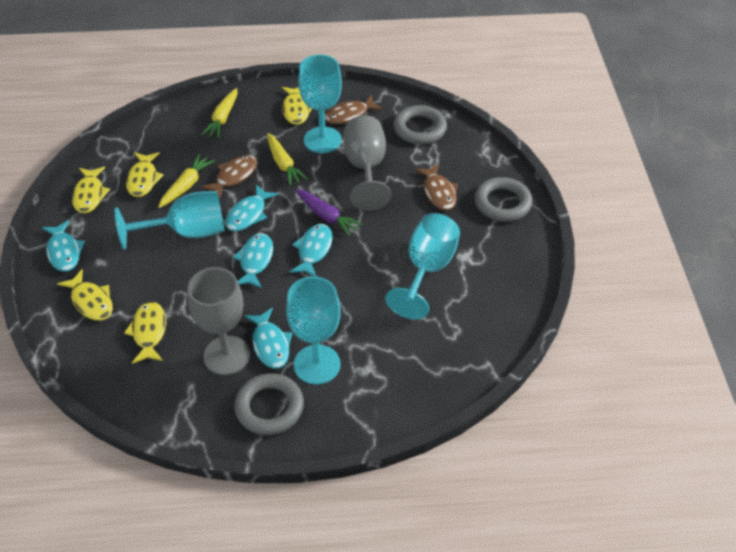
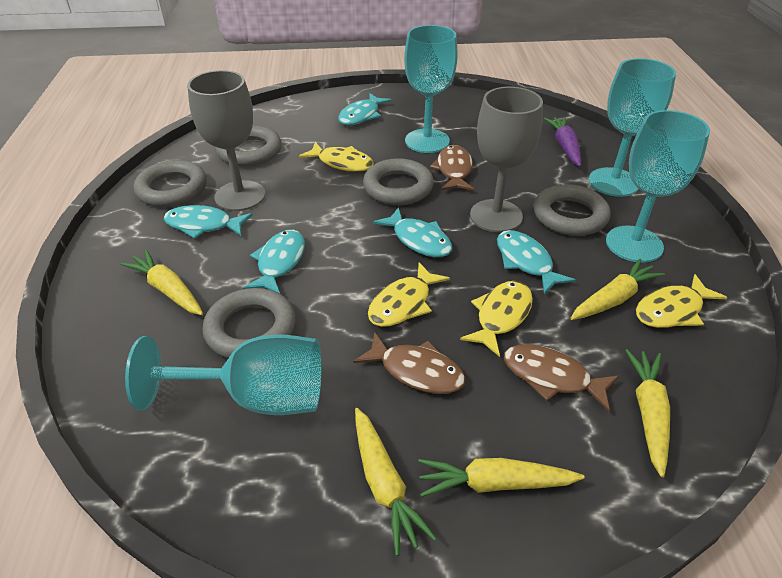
grey ring: [234,373,304,435] [393,105,447,145] [474,177,533,222] = 3 -> [134,160,207,207] [202,288,296,358] [215,125,282,167] [363,158,434,205] [534,184,611,236] = 5
yellow carrot: [158,154,215,208] [201,88,237,138] [267,133,308,186] = 3 -> [121,250,203,315] [355,408,437,556] [418,458,585,497] [570,259,665,320] [625,349,670,477] = 5
yellow fish: [57,269,113,320] [72,167,110,213] [124,301,166,364] [126,152,164,197] [282,87,312,125] = 5 -> [299,142,374,172] [368,262,450,327] [460,281,533,357] [636,274,728,328] = 4

